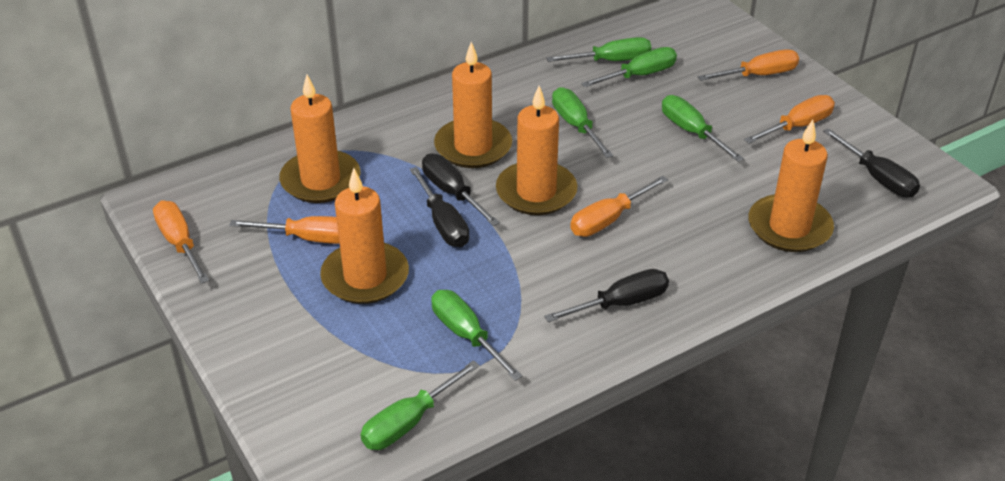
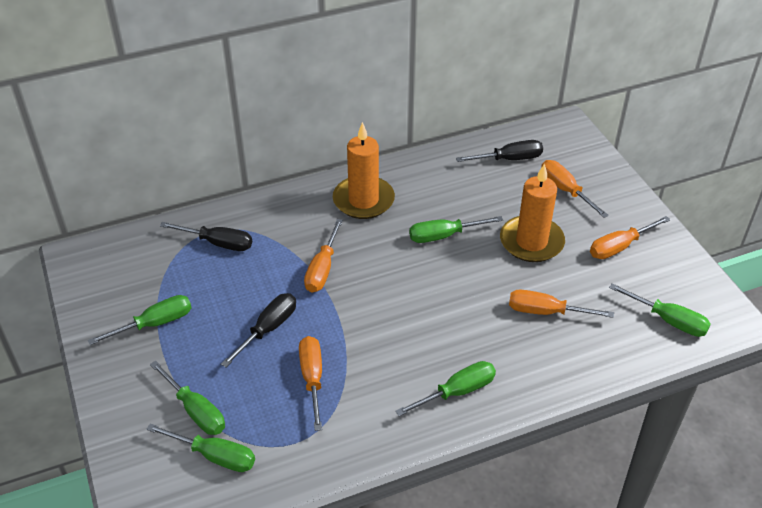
black screwdriver: [410,167,469,247] [422,154,500,226] [544,269,669,322] [823,128,920,197] = 4 -> [160,222,252,251] [221,293,296,367] [456,140,543,162] = 3
orange candle: [279,74,360,203] [320,168,409,304] [434,42,512,168] [496,86,577,215] [748,120,834,252] = 5 -> [333,122,395,219] [500,163,565,262] = 2

